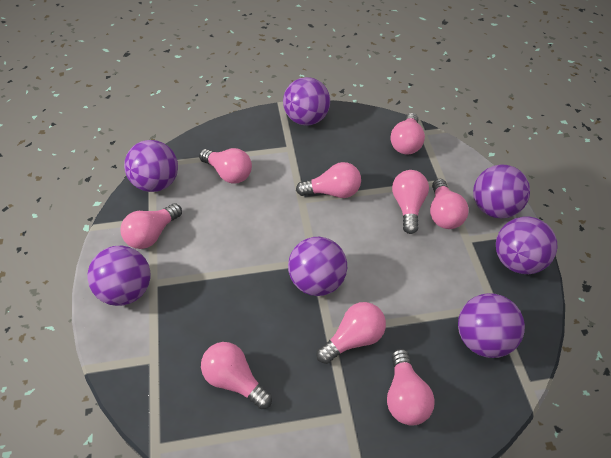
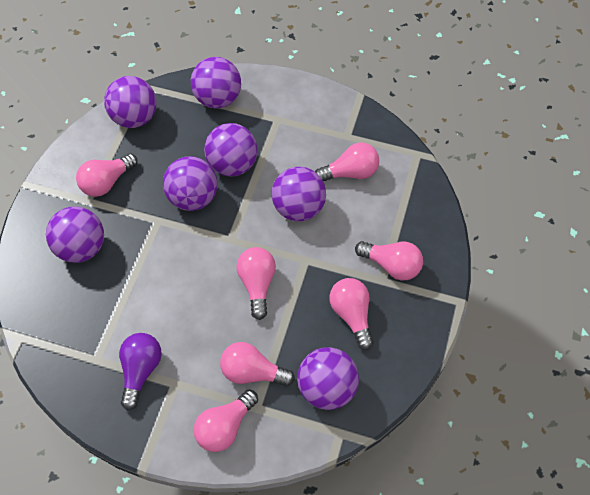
pink light bulb: [120,203,182,249] [199,148,252,184] [201,342,272,409] [296,162,361,198] [317,302,386,364] [387,349,435,426] [391,113,425,155] [392,170,429,234] [430,179,469,229] = 9 -> [76,153,138,197] [194,390,258,452] [220,342,295,386] [237,247,276,320] [315,142,379,181] [330,278,373,350] [355,241,423,280] = 7
purple light bulb: none = 0 -> [119,333,162,411] = 1

